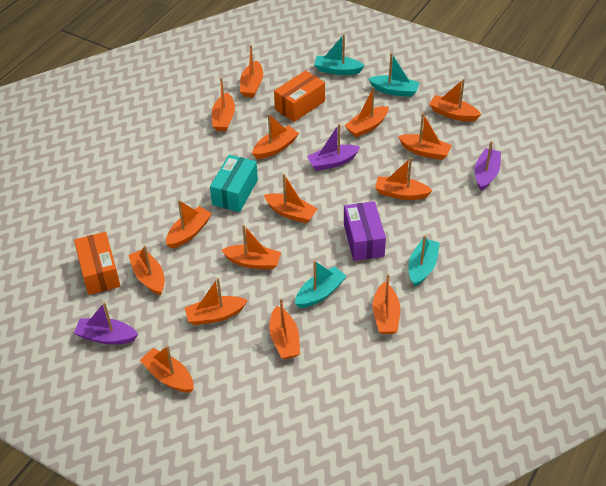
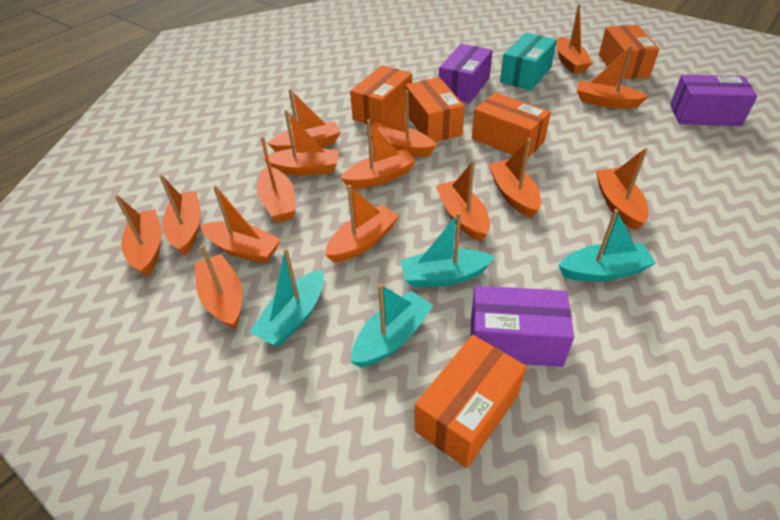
orange box: [74,232,120,295] [274,70,325,122] = 2 -> [350,65,412,125] [405,77,465,142] [415,335,526,468] [472,92,551,158] [599,25,659,79] = 5
purple boat: [74,302,138,345] [307,124,360,171] [475,141,501,191] = 3 -> none = 0
purple box: [344,201,386,261] = 1 -> [439,44,493,103] [471,286,574,367] [670,75,757,126] = 3

